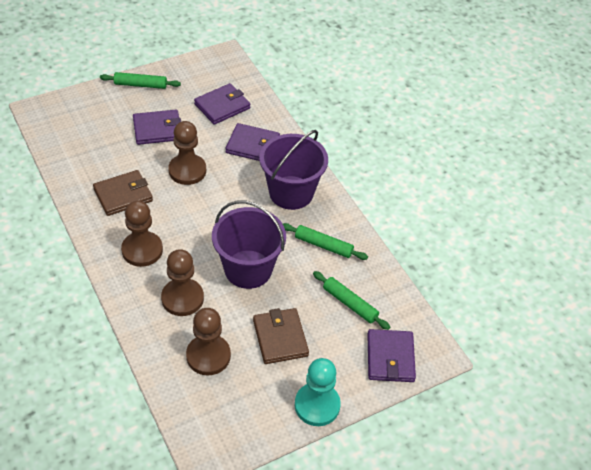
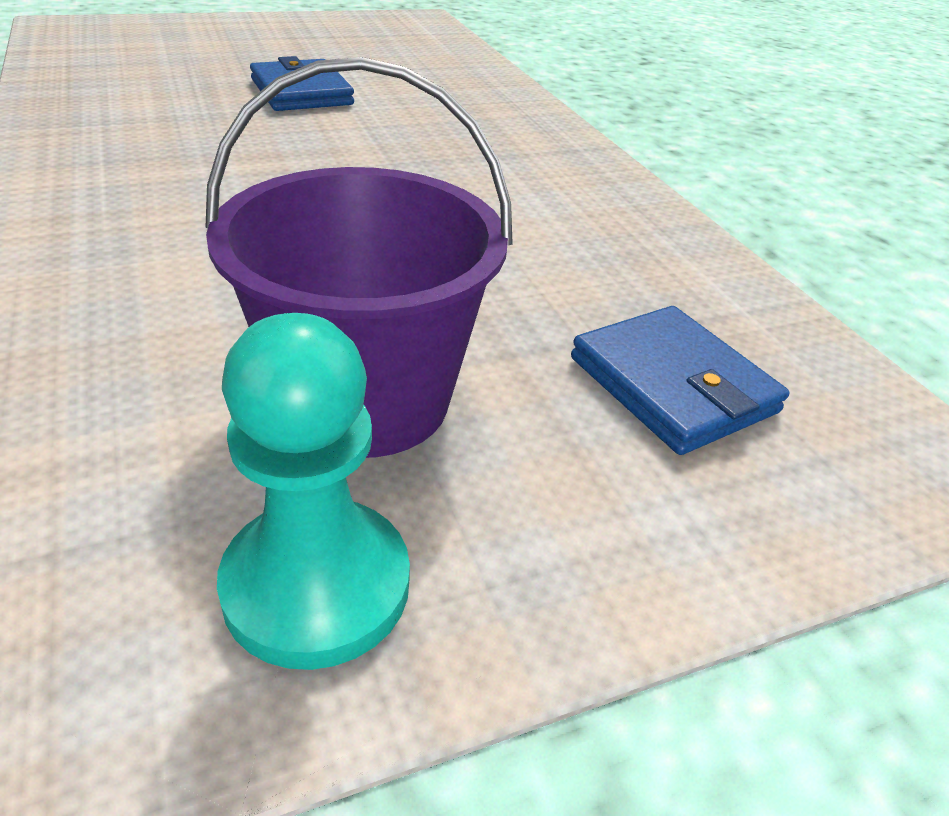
blue wallet: none = 0 -> [250,56,354,111] [571,306,789,455] = 2
brown pawn: [121,201,163,267] [161,249,204,316] [168,121,206,185] [186,308,231,375] = 4 -> none = 0
brown wallet: [93,170,153,216] [253,308,309,364] = 2 -> none = 0
green rolling pin: [100,72,181,89] [283,223,368,260] [313,271,390,330] = 3 -> none = 0
purple bucket: [212,200,286,289] [259,130,328,210] = 2 -> [205,57,513,458] = 1
purple wallet: [133,110,181,145] [194,83,250,125] [226,123,280,161] [367,329,416,382] = 4 -> none = 0

